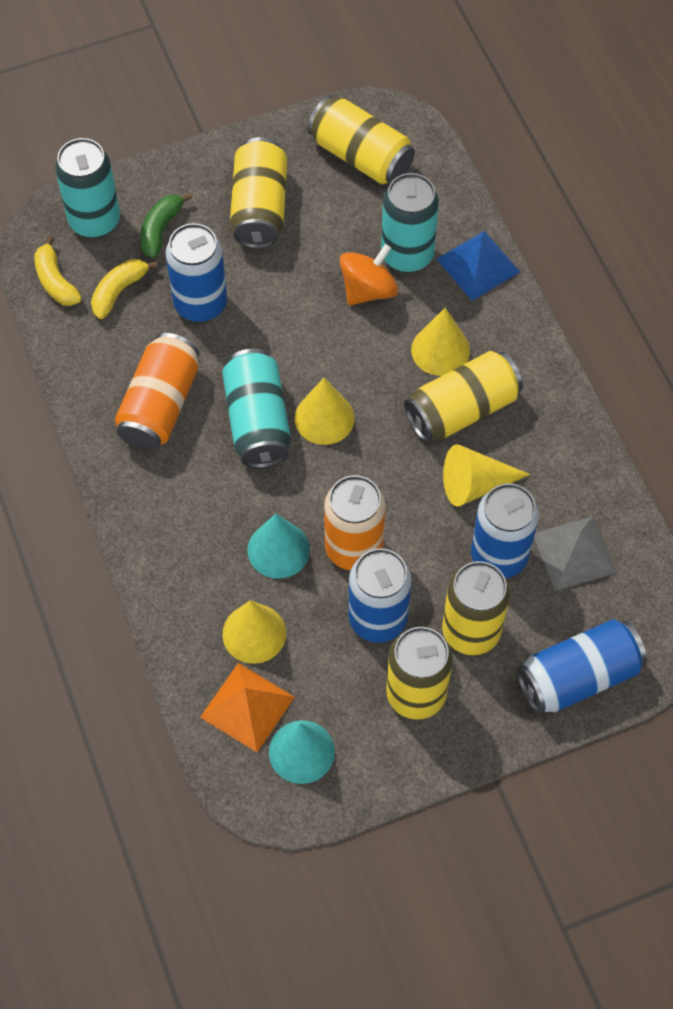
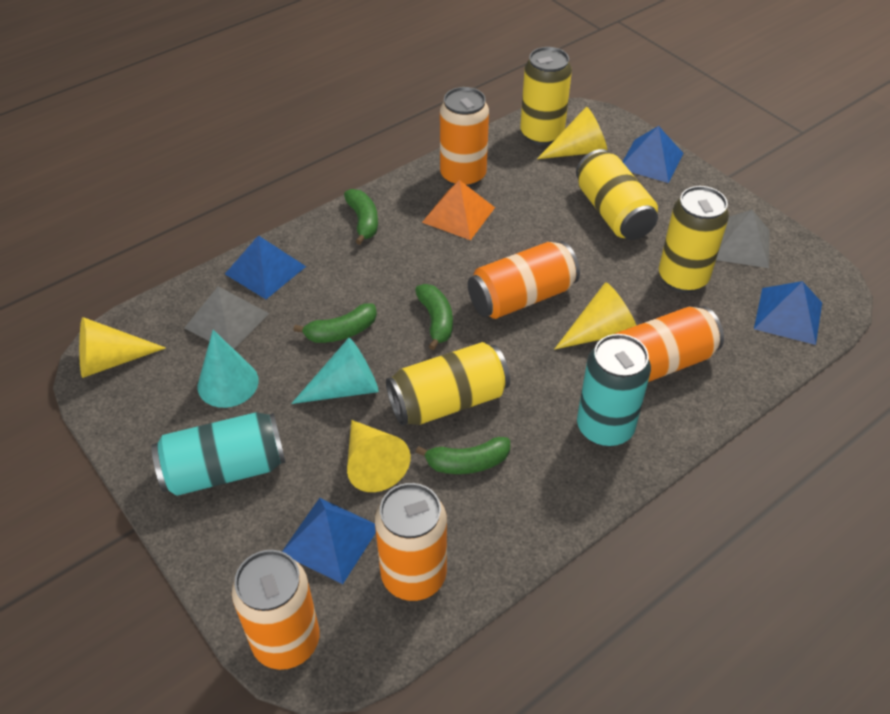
blue can: [166,223,227,322] [348,548,412,643] [471,483,539,578] [517,619,647,714] = 4 -> none = 0
blue pyramid: [437,231,520,301] = 1 -> [225,235,306,299] [282,498,376,584] [622,126,684,183] [754,281,822,345] = 4
green banana: [140,193,192,258] = 1 -> [293,303,377,343] [344,189,378,245] [415,284,453,350] [416,437,510,474] = 4
grey pyramid: [534,516,617,591] = 1 -> [184,286,270,349] [716,210,770,268] = 2
orange can: [115,333,199,451] [324,475,385,570] = 2 -> [232,550,320,670] [375,483,447,601] [440,87,489,187] [468,241,580,319] [615,306,724,382] = 5
orange spinning top: [339,244,398,305] = 1 -> none = 0
turquoise can: [55,138,120,238] [222,349,291,468] [381,173,439,273] = 3 -> [151,412,286,496] [577,334,651,447] = 2
yellow banana: [34,236,82,306] [91,259,158,319] = 2 -> none = 0
yellow can: [230,137,287,249] [308,95,415,184] [386,627,453,720] [404,351,523,442] [442,561,510,655] = 5 -> [386,342,510,425] [520,47,572,145] [576,149,658,240] [659,186,729,293] = 4

